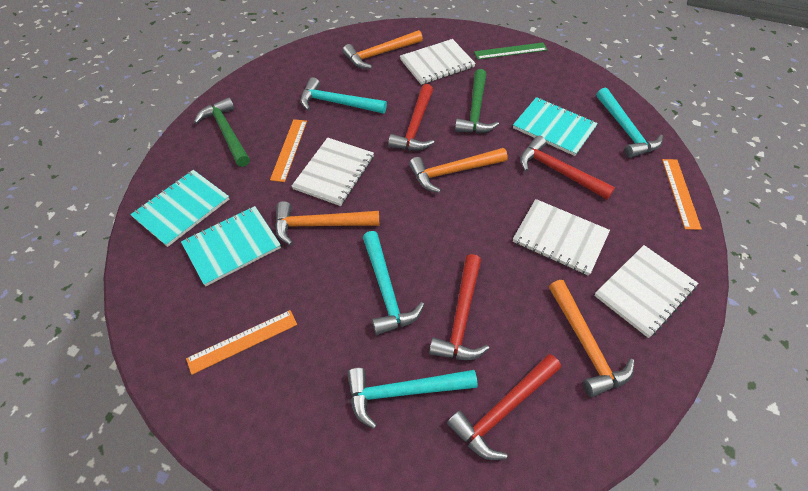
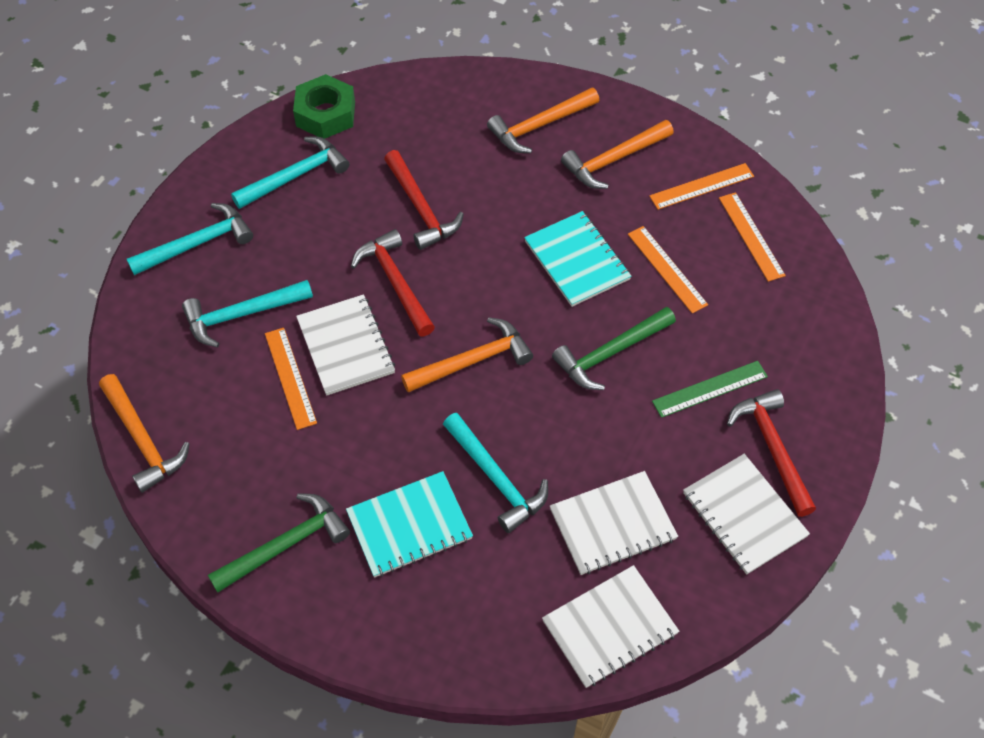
green nut: none = 0 -> [293,74,355,139] = 1
orange ruler: [186,310,297,375] [270,119,307,182] [662,159,702,230] = 3 -> [265,328,317,430] [628,226,708,314] [649,163,754,210] [719,192,786,282] = 4
red hammer: [388,84,434,150] [429,254,489,360] [447,354,561,460] [520,136,615,200] = 4 -> [351,229,435,336] [384,150,464,250] [727,389,816,517] = 3
turquoise notebook: [130,170,229,247] [181,206,281,286] [513,97,598,156] = 3 -> [346,471,473,577] [524,211,631,307] = 2

